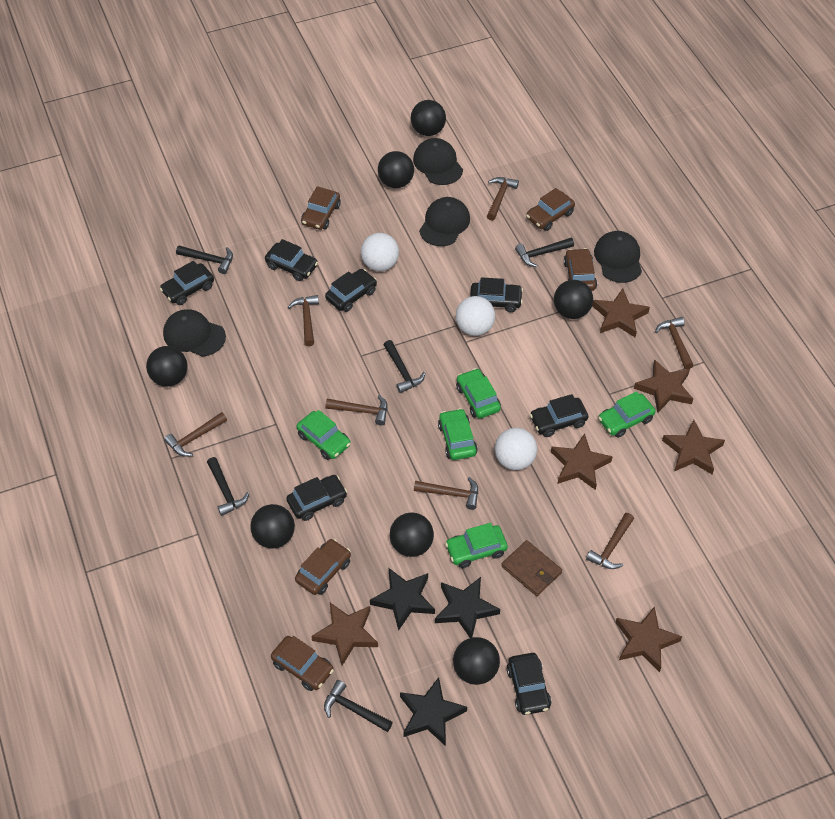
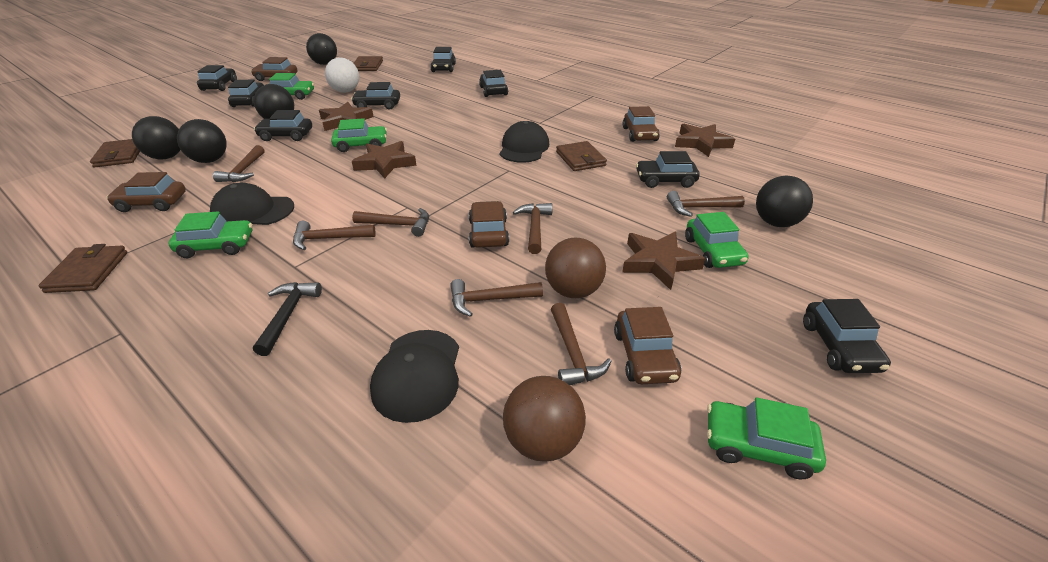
black ball: [146,346,188,387] [250,504,295,549] [378,151,414,188] [390,513,434,557] [411,100,446,136] [453,637,500,685] [554,280,593,319] = 7 -> [132,116,180,160] [177,119,227,163] [254,84,294,119] [306,33,337,65] [756,176,813,227] = 5
black cap: [163,309,226,357] [413,138,463,185] [419,197,470,246] [594,231,642,283] = 4 -> [210,183,294,225] [370,330,459,423] [500,121,549,163] = 3
black car: [160,261,214,305] [265,239,318,281] [286,475,347,521] [325,269,377,312] [470,277,523,312] [507,653,551,715] [530,394,588,437] = 7 -> [197,65,237,91] [228,80,264,107] [254,110,312,141] [351,82,400,109] [430,47,456,72] [479,70,508,97] [636,151,700,188] [803,299,891,373] = 8
black hammer: [176,245,233,274] [207,457,249,516] [324,680,393,732] [384,340,426,393] [515,238,574,267] = 5 -> [253,282,322,356] = 1
black star: [370,568,435,631] [400,677,467,746] [435,577,500,638] = 3 -> none = 0
brown ball: none = 0 -> [503,376,586,462] [545,238,606,298] = 2
brown star: [311,603,378,665] [551,434,613,490] [592,288,650,337] [615,606,682,672] [634,359,693,413] [662,420,725,474] = 6 -> [319,102,374,131] [352,141,416,179] [622,231,706,290] [675,124,735,157] = 4
brown wallet: [501,540,562,596] = 1 -> [38,244,127,293] [90,139,140,167] [353,56,383,71] [556,141,607,171] = 4
white ball: [361,233,399,271] [456,296,495,336] [495,428,537,470] = 3 -> [325,58,359,93] = 1

